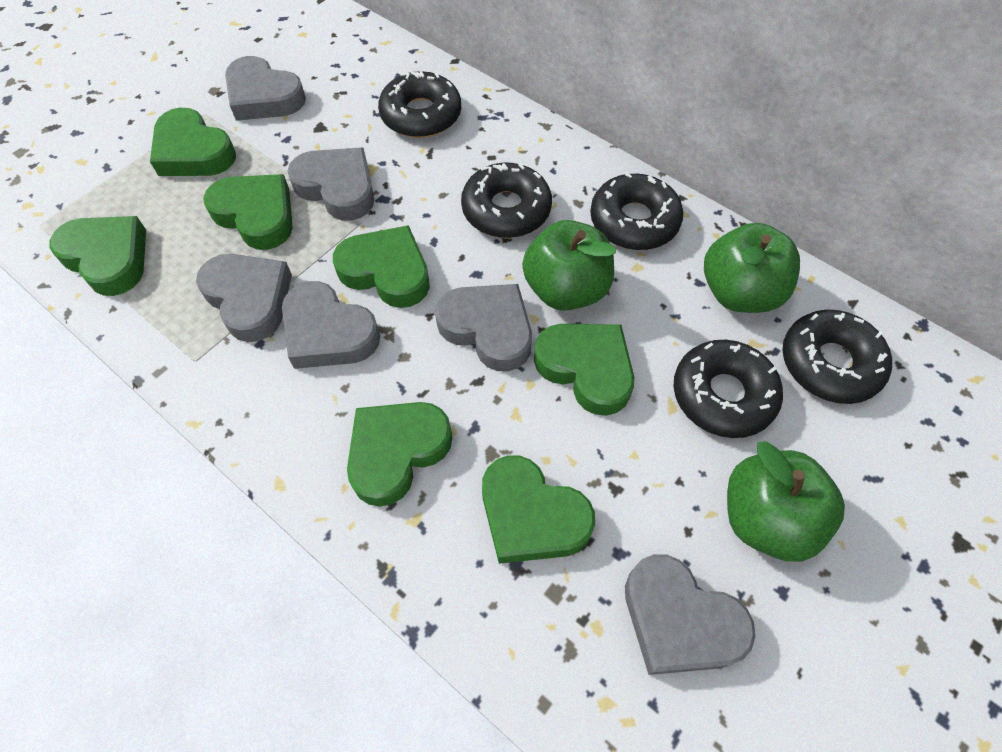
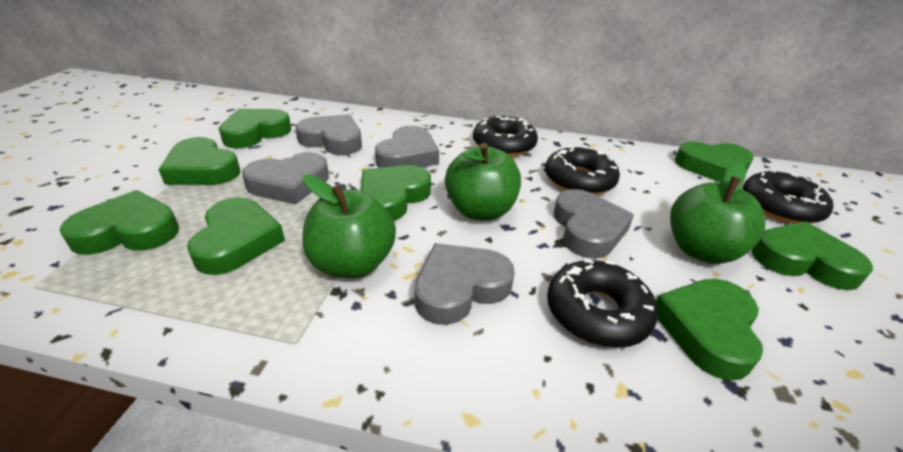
black donut: [378,71,461,138] [461,163,552,238] [590,172,683,250] [674,340,783,438] [782,310,892,404] = 5 -> [473,116,538,156] [545,146,620,195] [547,259,658,348] [743,169,834,224] = 4
green heart: [50,216,146,296] [150,108,236,176] [203,174,293,250] [333,225,430,308] [347,402,452,507] [482,455,595,564] [534,324,634,416] = 7 -> [59,190,179,255] [158,137,240,185] [187,197,285,275] [219,109,291,148] [361,165,431,221] [656,279,763,381] [675,141,754,183] [752,221,873,290] = 8
grey heart: [196,254,292,342] [225,56,306,121] [282,281,380,369] [288,148,374,221] [435,284,532,371] [625,554,756,675] = 6 -> [242,152,329,205] [295,114,362,155] [375,126,439,168] [414,243,515,325] [554,189,634,259] = 5

